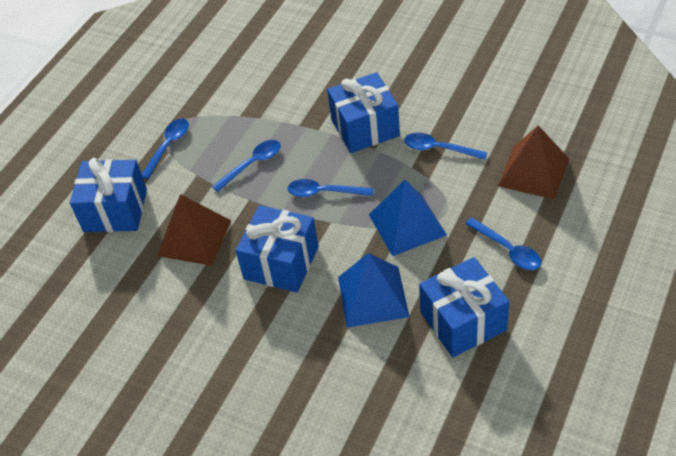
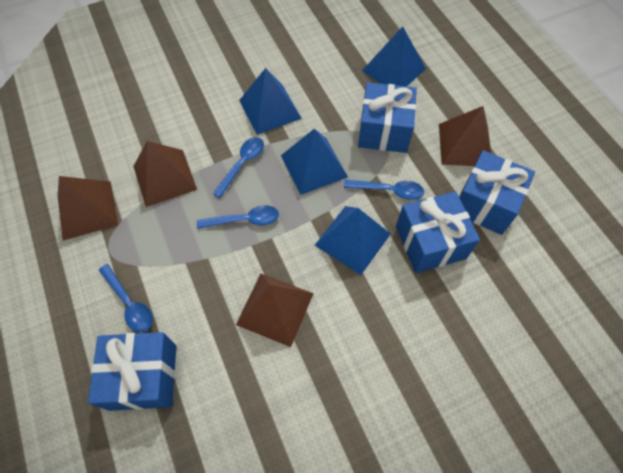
blue pyramid: [338,253,410,328] [369,180,447,256] = 2 -> [239,68,302,135] [281,128,348,195] [315,206,391,275] [362,26,426,87] = 4
blue spoon: [142,119,189,179] [212,140,281,192] [287,179,373,197] [404,133,488,160] [465,218,541,270] = 5 -> [99,264,153,332] [197,205,279,229] [213,137,264,198] [344,180,424,200] = 4
brown pyramid: [157,194,232,266] [498,126,569,200] = 2 -> [58,176,118,240] [133,141,197,207] [236,274,314,347] [439,106,491,166] = 4

